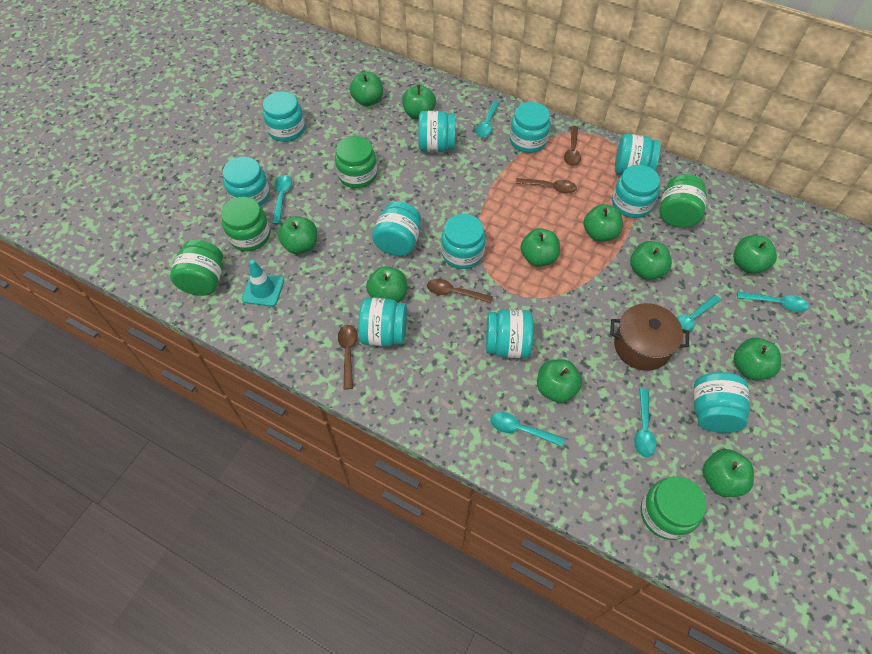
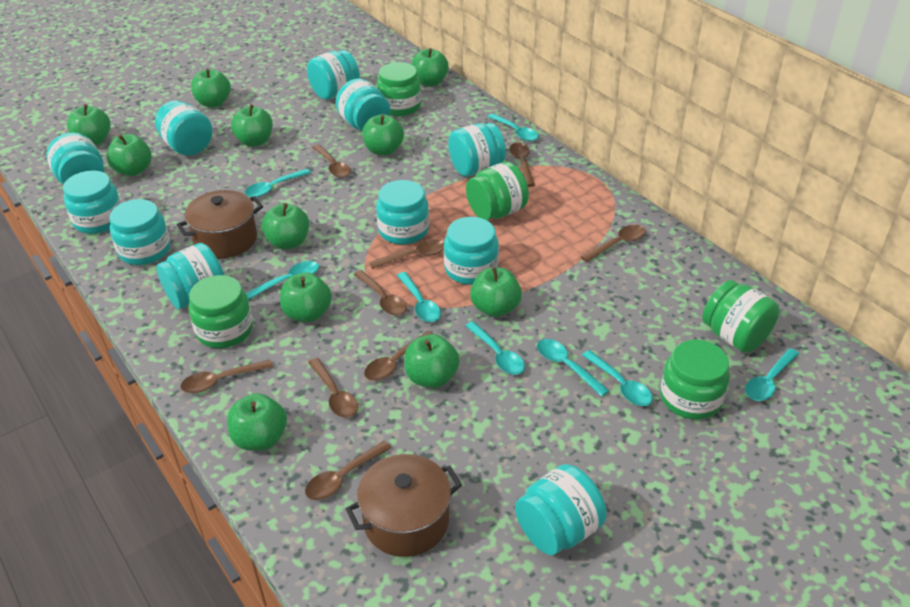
brown pot: [610,303,689,371] = 1 -> [177,190,263,259] [346,454,462,557] = 2
brown spoon: [338,325,358,390] [427,279,493,303] [516,178,577,193] [564,126,581,166] = 4 -> [181,360,273,393] [305,441,391,500] [308,358,358,418] [312,144,351,178] [354,270,407,316] [364,331,432,381] [369,240,444,269] [509,143,535,187] [581,225,646,262] = 9
turquoise spoon: [272,175,292,224] [476,101,499,137] [490,412,565,447] [634,388,657,457] [677,295,721,334] [737,291,809,312] = 6 -> [245,169,311,197] [246,261,319,300] [397,272,441,322] [465,321,525,375] [488,113,539,141] [537,339,609,397] [582,350,653,406] [745,348,799,401] = 8
turquoise traffic cone: [242,260,284,307] = 1 -> none = 0

